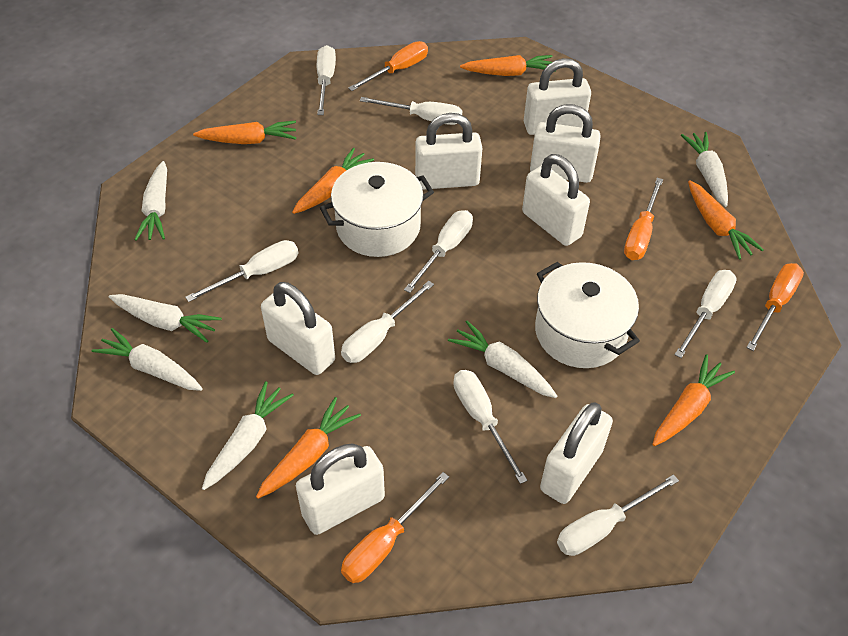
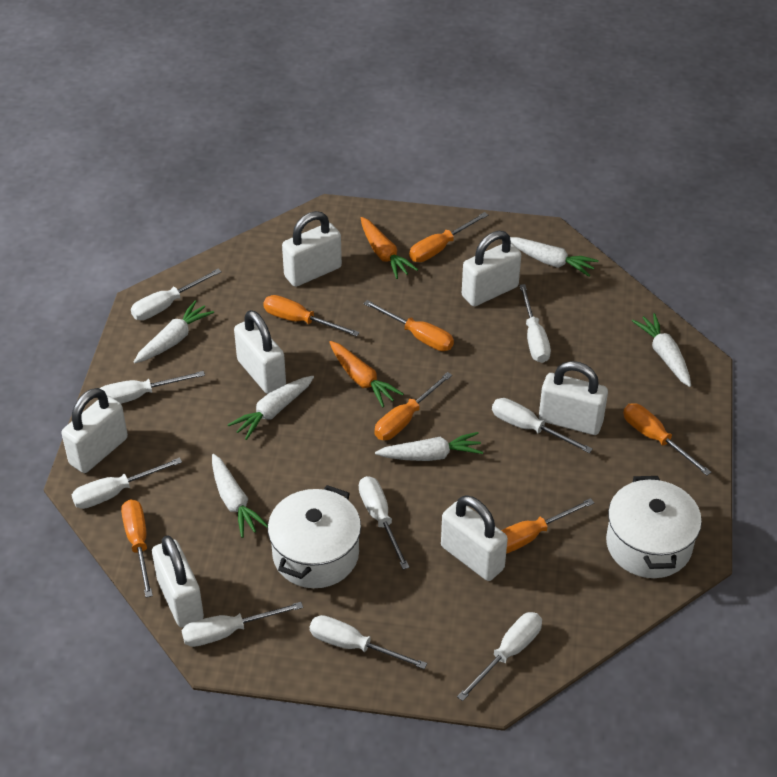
orange carrot: [193,121,296,144] [256,397,361,499] [292,148,374,214] [460,55,556,76] [653,354,735,446] [688,180,764,260] = 6 -> [329,341,404,407] [361,217,418,279] = 2
orange screwdriver: [341,472,449,583] [348,41,428,91] [624,178,663,260] [746,263,804,351] = 4 -> [121,499,153,598] [263,295,360,337] [364,300,454,351] [374,372,452,440] [409,212,488,262] [501,498,594,554] [623,403,711,476] = 7
white screwdriver: [185,240,298,302] [317,45,336,115] [341,281,434,363] [360,97,462,125] [404,210,473,293] [453,370,527,484] [557,474,679,556] [674,270,737,358] = 8 -> [72,457,182,509] [100,371,205,404] [131,268,222,320] [182,602,303,647] [309,615,427,669] [359,476,409,570] [457,612,542,701] [492,398,592,453] [519,284,551,363] = 9

